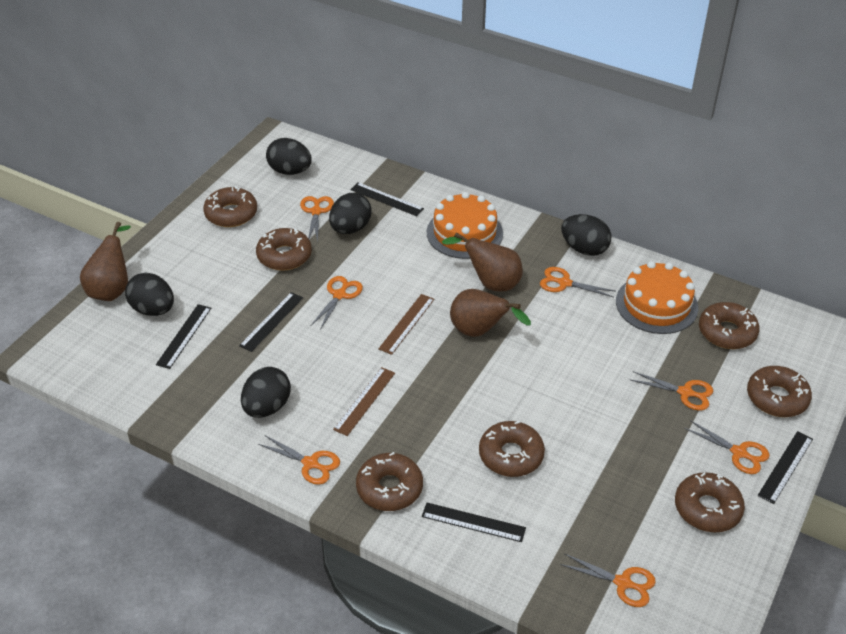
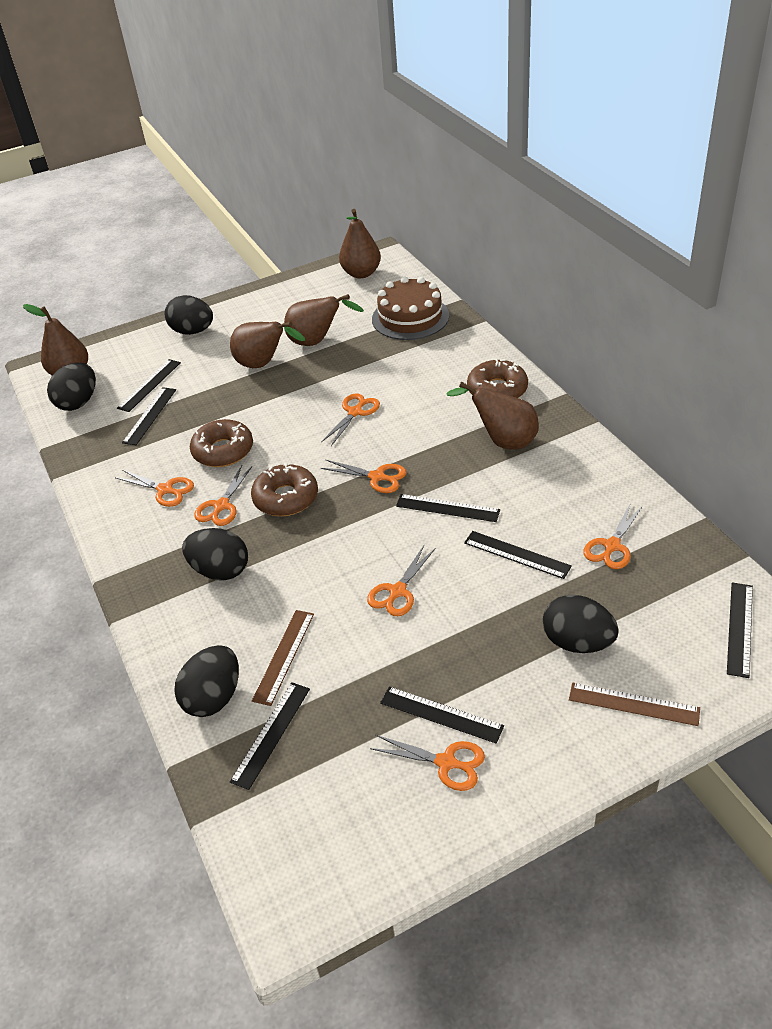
black ruler: [156,304,211,369] [239,292,303,352] [350,182,424,216] [422,503,526,542] [758,431,813,504] = 5 -> [117,359,181,412] [122,387,176,445] [230,682,310,790] [380,686,504,744] [396,494,500,522] [464,531,572,579] [727,582,753,678] = 7
brown cake: none = 0 -> [372,277,449,340] = 1
brown donut: [203,186,257,227] [256,228,312,271] [356,452,423,511] [479,421,545,477] [675,472,745,532] [699,302,760,349] [747,366,812,417] = 7 -> [190,419,253,467] [251,463,318,516] [467,359,528,398] = 3
brown pear: [80,222,131,301] [442,232,523,291] [450,289,531,337] = 3 -> [23,304,88,375] [230,322,305,368] [284,294,364,346] [339,209,381,278] [446,381,539,449] = 5
orange cake: [427,192,503,259] [616,261,698,334] = 2 -> none = 0

